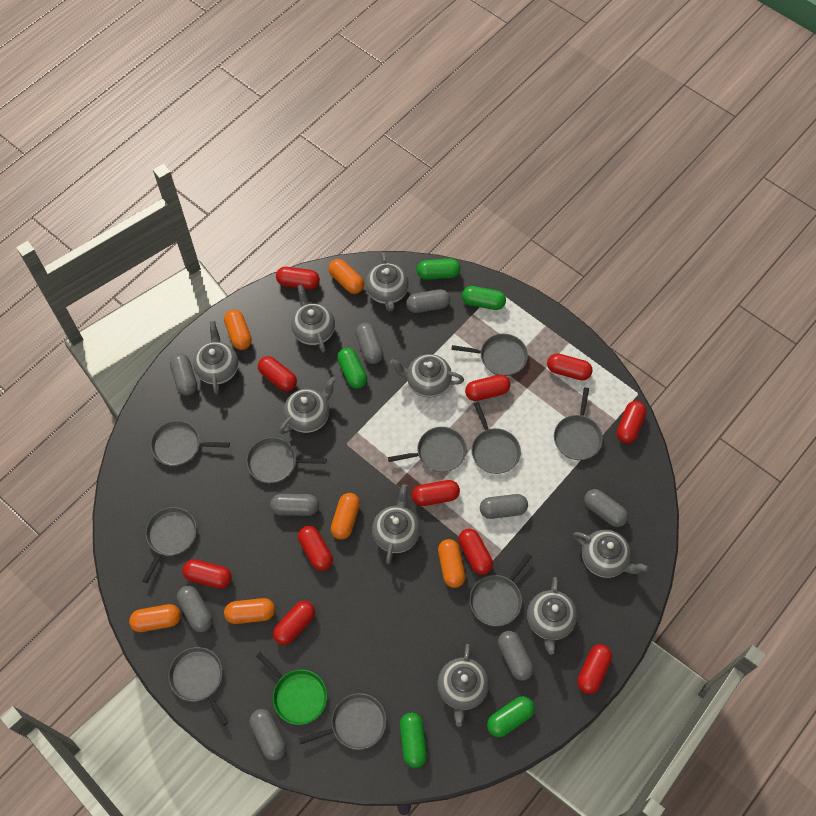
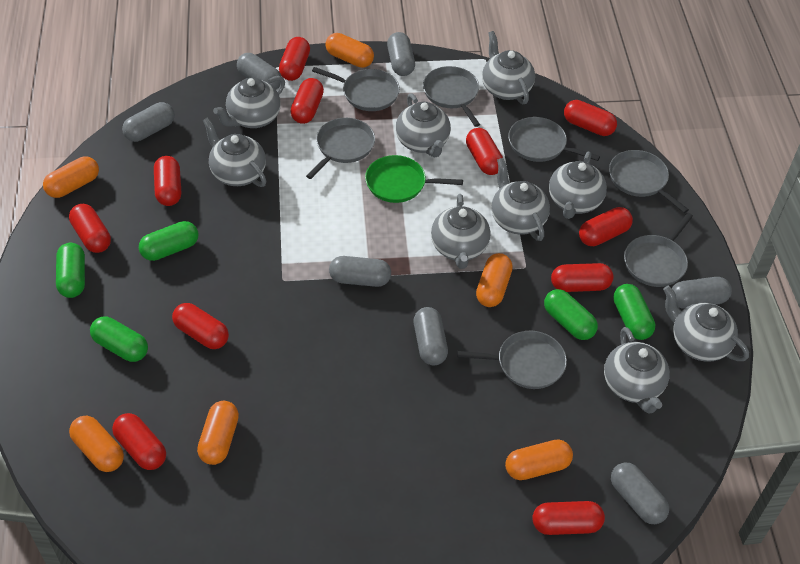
grey capsule: [170,353,197,395] [177,586,213,632] [250,709,286,761] [270,494,319,516] [355,323,383,364] [406,289,450,313] [480,494,528,519] [498,631,534,681] [584,489,628,527] = 9 -> [122,102,175,142] [237,53,282,90] [329,256,391,287] [387,32,415,76] [414,307,448,365] [611,463,669,524] [672,277,732,309] = 7
grey pan: [142,507,197,583] [150,421,230,466] [168,647,228,726] [246,437,326,483] [299,693,386,750] [388,427,467,472] [452,334,528,376] [470,553,532,626] [472,402,521,474] [554,387,603,460] = 10 -> [306,118,375,179] [312,67,400,111] [423,66,480,127] [457,331,567,389] [508,117,600,162] [609,150,689,213] [624,213,693,287] = 7

